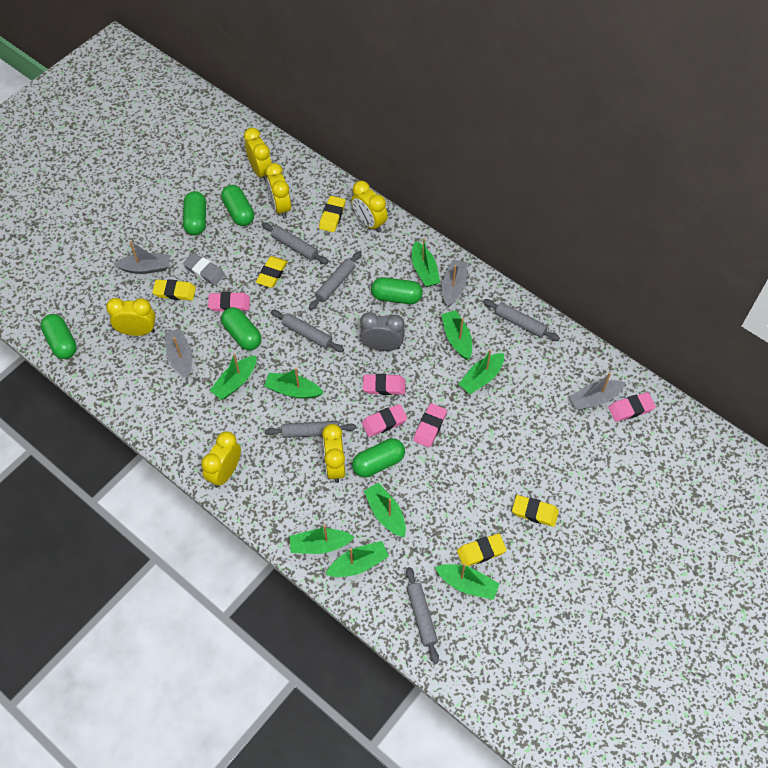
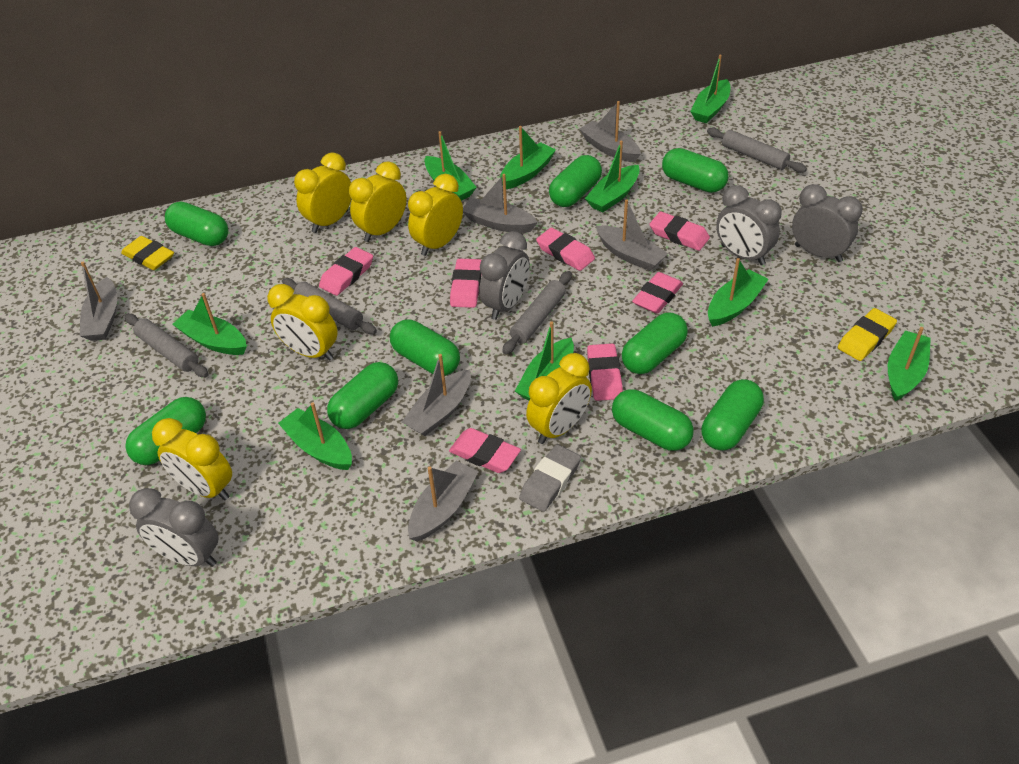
green capsule: [41,314,77,359] [183,191,206,235] [221,185,254,226] [221,307,262,350] [352,438,405,477] [371,277,423,304] = 6 -> [125,397,206,465] [165,202,228,246] [327,362,398,429] [390,319,460,376] [549,155,602,207] [612,389,694,451] [622,312,688,374] [662,148,728,193] [702,379,764,450] = 9
grey boat: [114,241,170,274] [165,329,192,379] [442,260,468,307] [569,372,626,410] = 4 -> [80,262,117,341] [402,354,471,436] [408,461,479,542] [463,174,538,233] [579,101,641,162] [596,199,668,271] = 6
grey clock: [360,312,405,351] = 1 -> [129,488,218,567] [479,231,530,320] [716,185,782,265] [792,184,863,262] = 4
grey rolling pin: [262,222,328,264] [265,421,356,438] [271,310,344,352] [309,251,361,310] [406,567,439,664] [483,299,560,341] = 6 -> [125,314,209,377] [282,278,377,334] [502,271,572,354] [707,128,807,173] = 4
pink eraser: [208,292,250,311] [362,404,407,437] [363,374,405,395] [413,403,447,448] [608,392,656,422] = 5 -> [319,247,373,296] [449,428,521,473] [450,259,482,308] [536,227,595,271] [587,343,623,401] [632,272,683,314] [649,211,710,251] = 7
yellow eraser: [152,279,196,301] [256,256,288,288] [319,196,345,232] [457,534,507,567] [512,495,559,527] = 5 -> [121,236,174,270] [838,308,897,361] = 2

